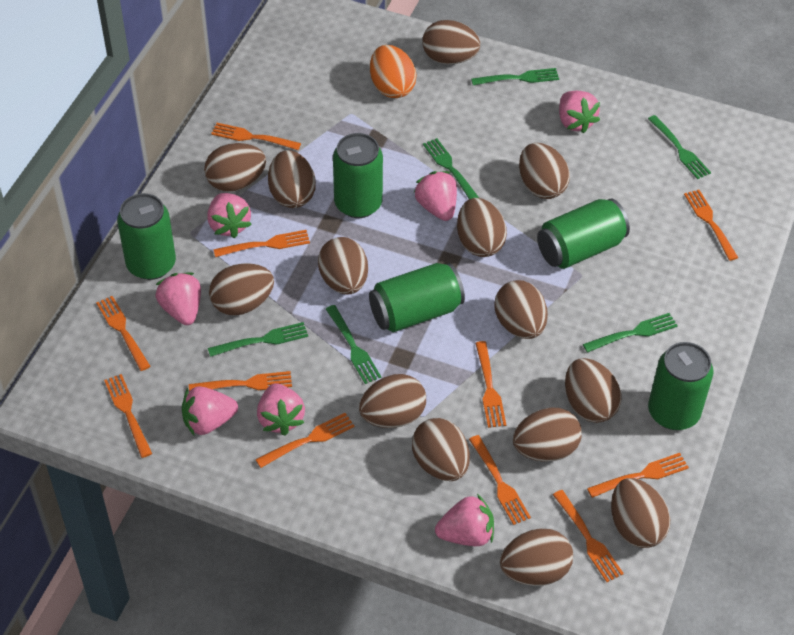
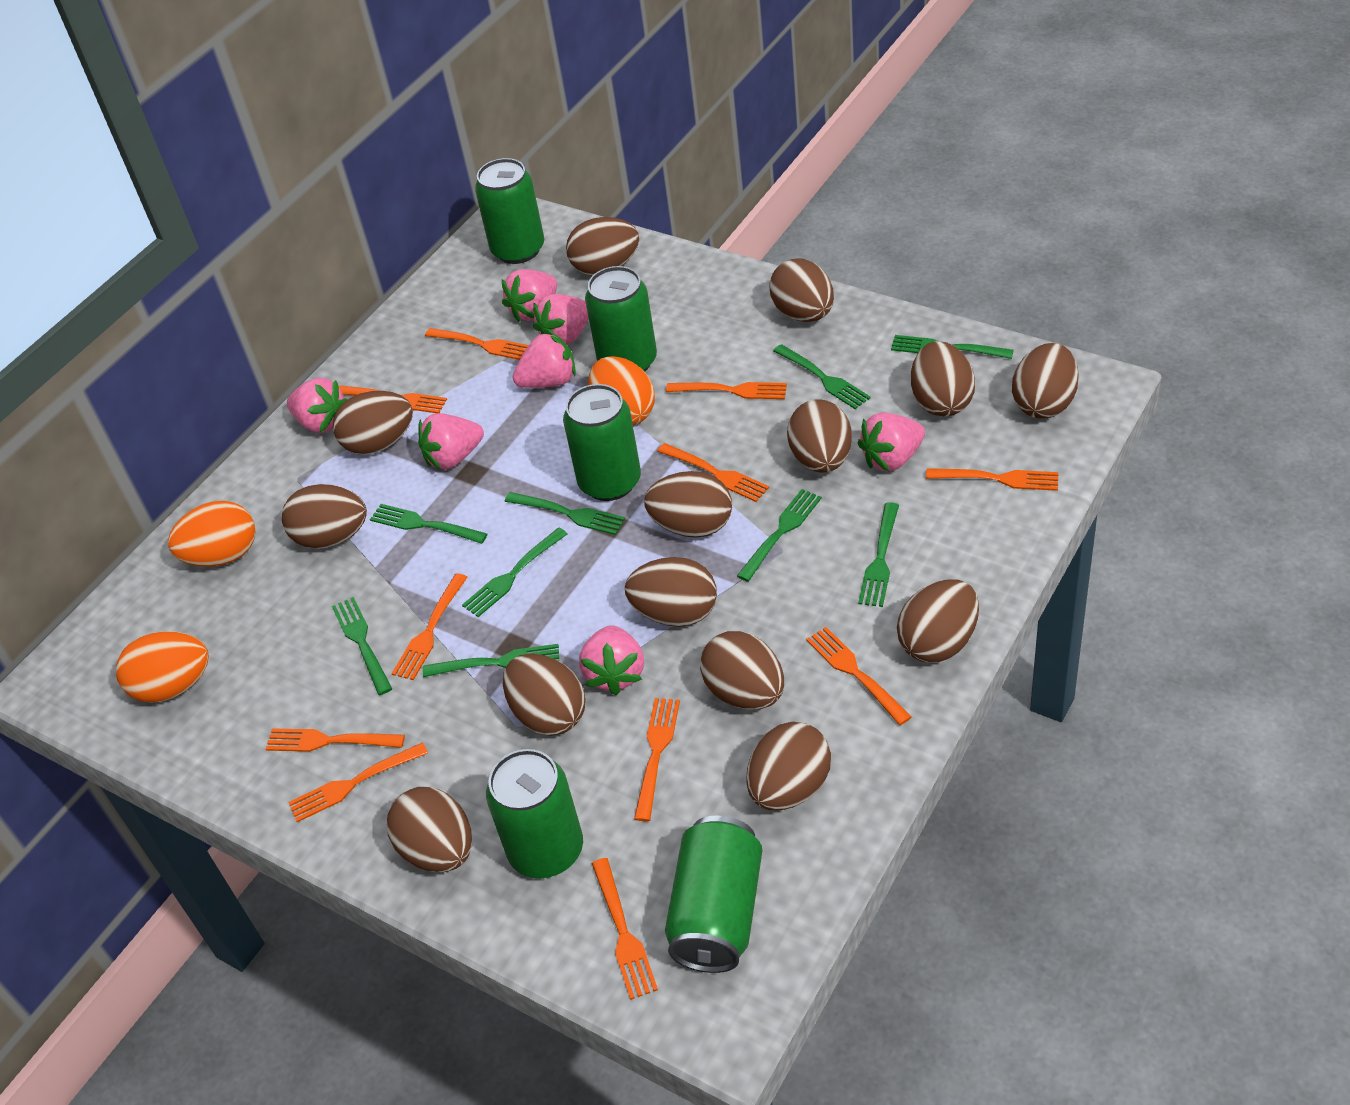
green fork: [208,322,308,357] [326,305,381,384] [423,138,479,199] [471,68,559,85] [583,313,678,353] [648,115,711,179] = 6 -> [332,597,392,695] [370,504,487,544] [423,644,559,677] [462,527,567,617] [505,492,625,535] [737,489,822,582] [773,344,871,409] [858,502,899,607] [891,335,1014,359] = 9
orange egg: [370,45,417,98] = 1 -> [116,631,209,703] [168,501,256,567] [588,356,655,425] = 3

